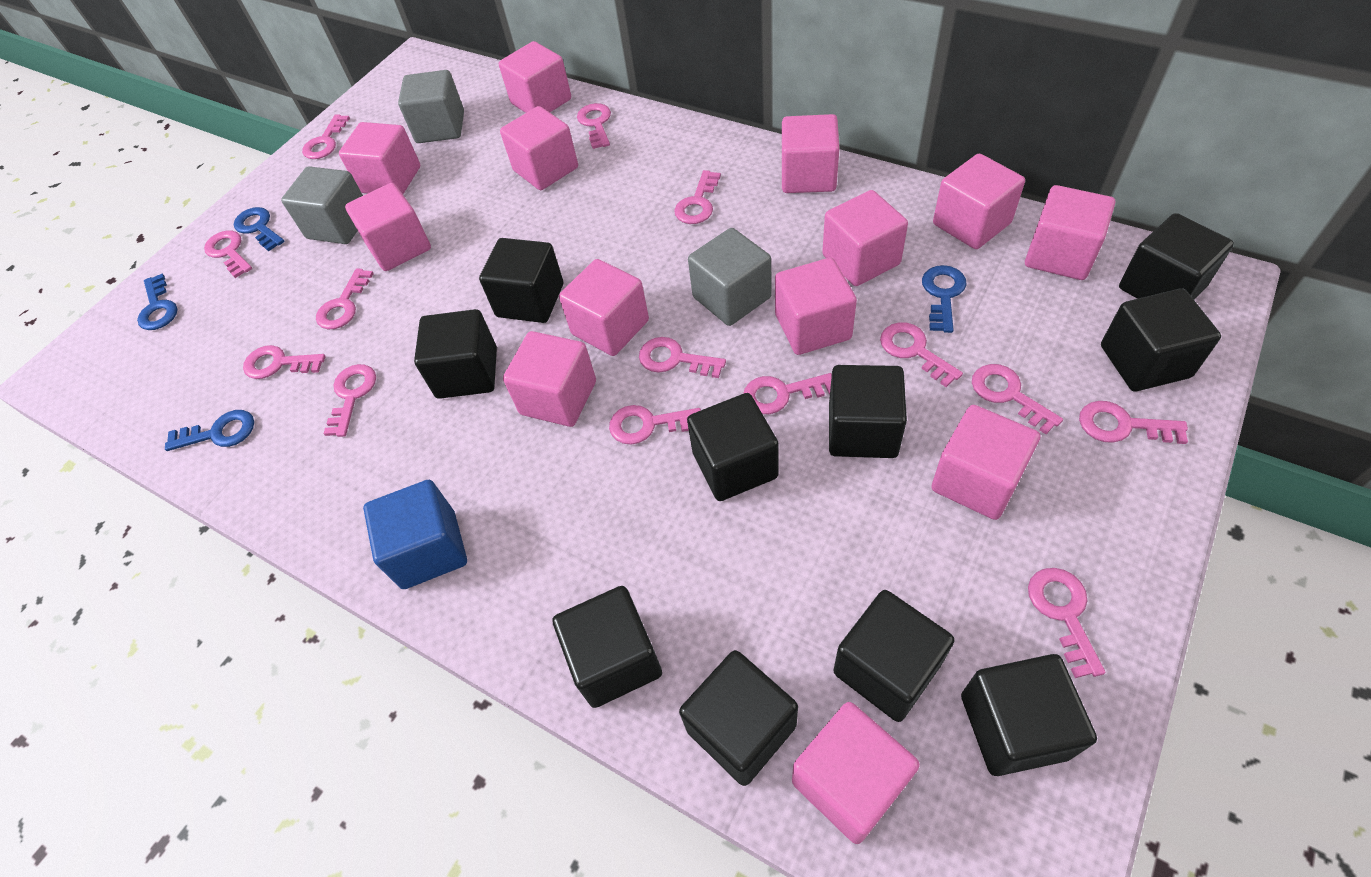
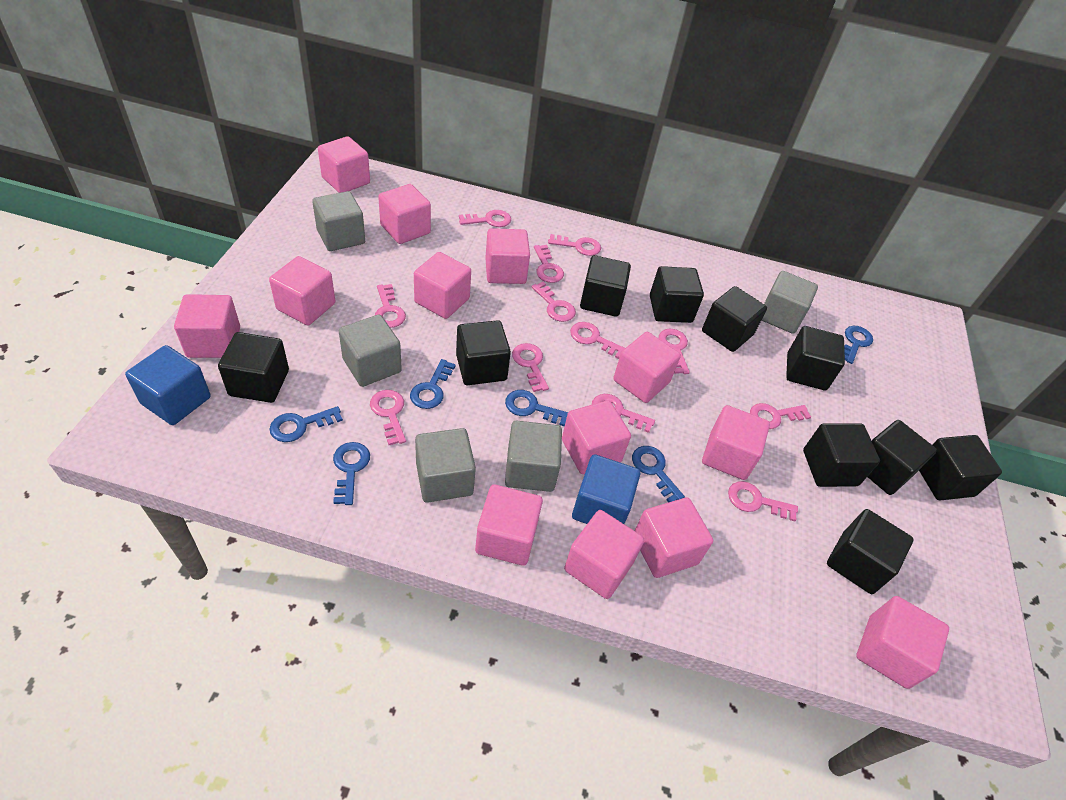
blue cube: [363,480,467,589] = 1 -> [125,345,211,425] [572,454,640,524] = 2
blue key: [137,274,178,330] [165,410,254,451] [234,207,285,251] [922,265,967,333] = 4 -> [270,406,343,442] [333,442,370,505] [410,359,456,409] [505,390,568,426] [632,446,685,503] [844,326,873,364] = 6
grey cube: [281,166,363,244] [398,70,464,143] [688,228,772,326] = 3 -> [312,191,365,251] [339,315,402,387] [415,428,476,503] [505,420,562,492] [761,271,818,334] = 5
pink key: [204,230,252,278] [243,345,326,379] [302,115,350,159] [316,268,374,329] [323,364,376,437] [577,103,611,149] [609,405,701,445] [639,337,726,378] [674,170,721,224] [743,373,832,414] [880,322,963,387] [972,364,1063,434] [1028,568,1106,678] [1079,401,1188,444] = 14 -> [370,390,406,445] [375,284,406,328] [459,210,511,227] [512,343,549,392] [531,282,576,322] [534,245,564,283] [548,234,601,256] [570,322,625,359] [592,394,655,433] [659,329,690,374] [728,481,798,521] [750,403,811,429] = 12

